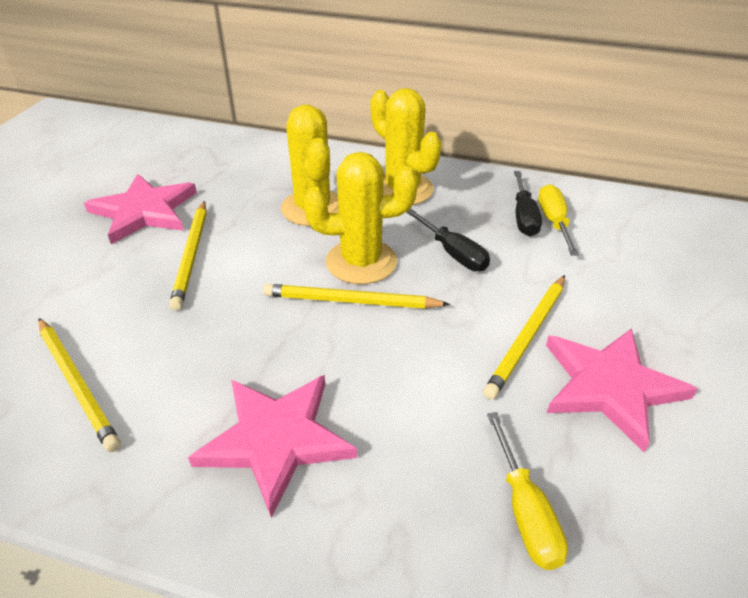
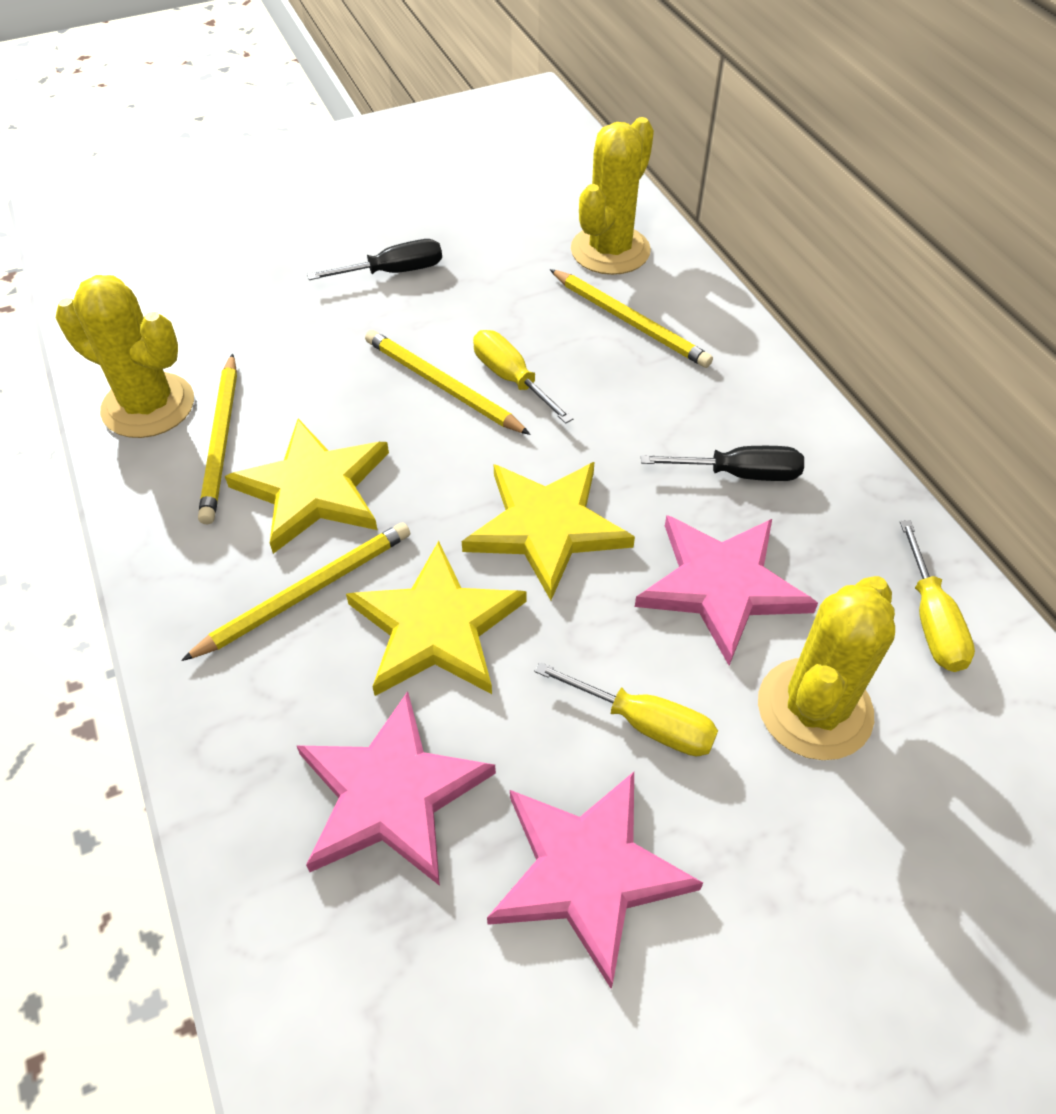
yellow screwdriver: [487,412,568,570] [538,184,579,256] = 2 -> [473,330,573,424] [535,662,718,756] [900,520,975,672] = 3
yellow star: none = 0 -> [225,419,389,554] [346,541,527,696] [462,462,635,600] = 3

